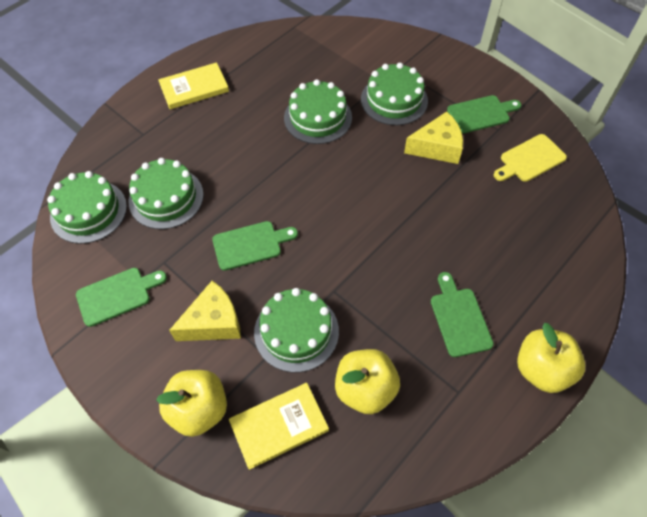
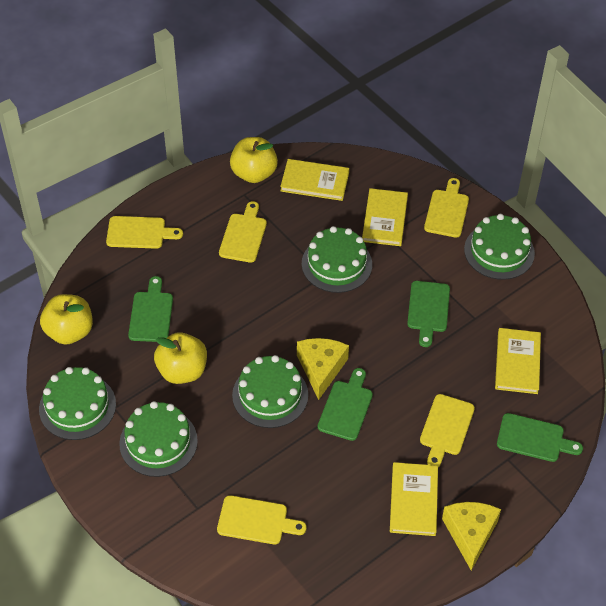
yellow book: [158,62,229,109] [229,383,329,470] = 2 -> [280,159,349,201] [362,188,408,246] [390,462,438,536] [495,328,541,394] = 4
yellow cutting board: [494,134,567,182] = 1 -> [106,216,183,249] [217,495,307,545] [219,201,267,263] [420,394,475,467] [424,178,469,238] = 5

